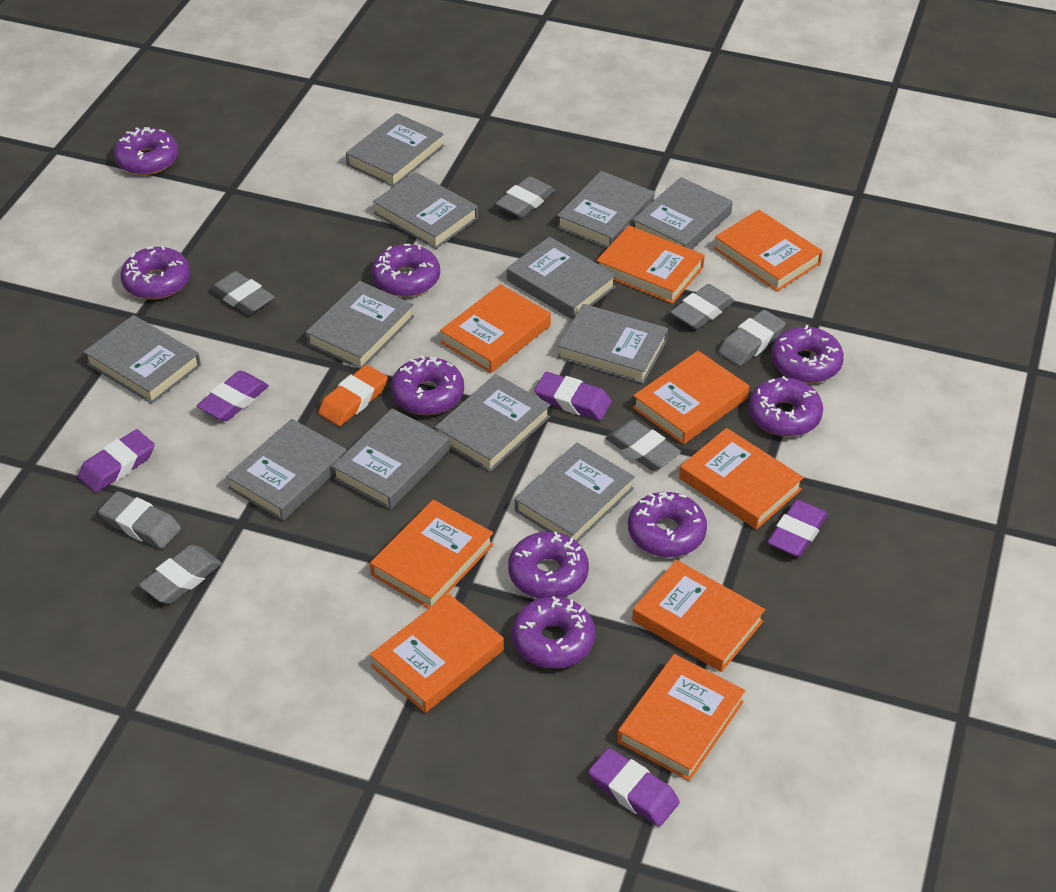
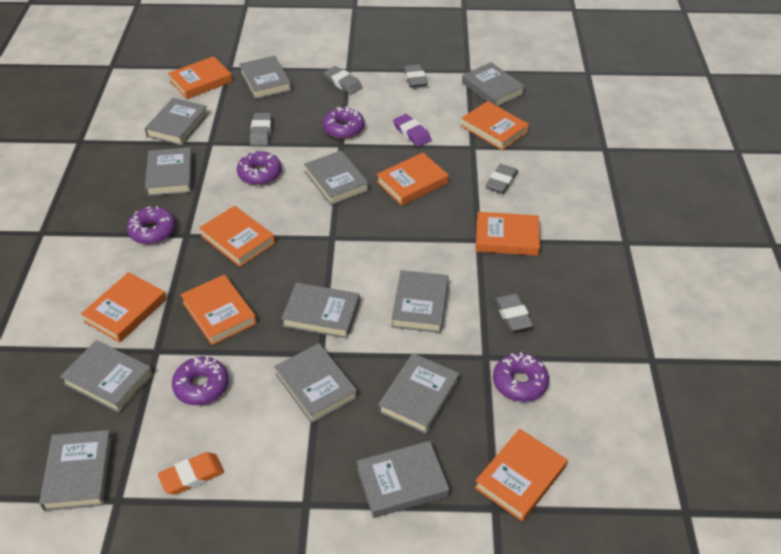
grey eraser: [98,491,181,549] [139,545,222,604] [210,271,275,315] [496,176,555,218] [606,419,681,471] [670,284,734,329] [718,310,785,366] = 7 -> [250,113,272,146] [324,66,362,94] [404,64,427,88] [485,164,518,194] [495,293,534,331] = 5
orange book: [370,500,494,609] [370,594,504,713] [440,284,551,373] [597,225,705,304] [617,654,745,781] [632,560,765,672] [633,351,749,445] [679,428,804,530] [714,210,823,292] = 9 -> [81,272,166,343] [168,56,233,99] [180,275,257,345] [199,206,275,267] [377,153,449,206] [461,101,529,150] [474,429,567,522] [476,212,540,256] = 8
purple donut: [114,127,178,175] [120,246,191,299] [372,244,440,297] [391,355,464,415] [508,532,589,598] [512,596,595,669] [628,492,707,557] [748,376,823,437] [771,325,844,383] = 9 -> [127,206,176,244] [172,356,229,405] [237,151,282,185] [322,106,365,139] [493,352,549,402] = 5
purple eraser: [78,429,155,493] [197,371,269,421] [534,372,612,420] [588,748,680,827] [767,500,828,557] = 5 -> [393,114,431,147] = 1

